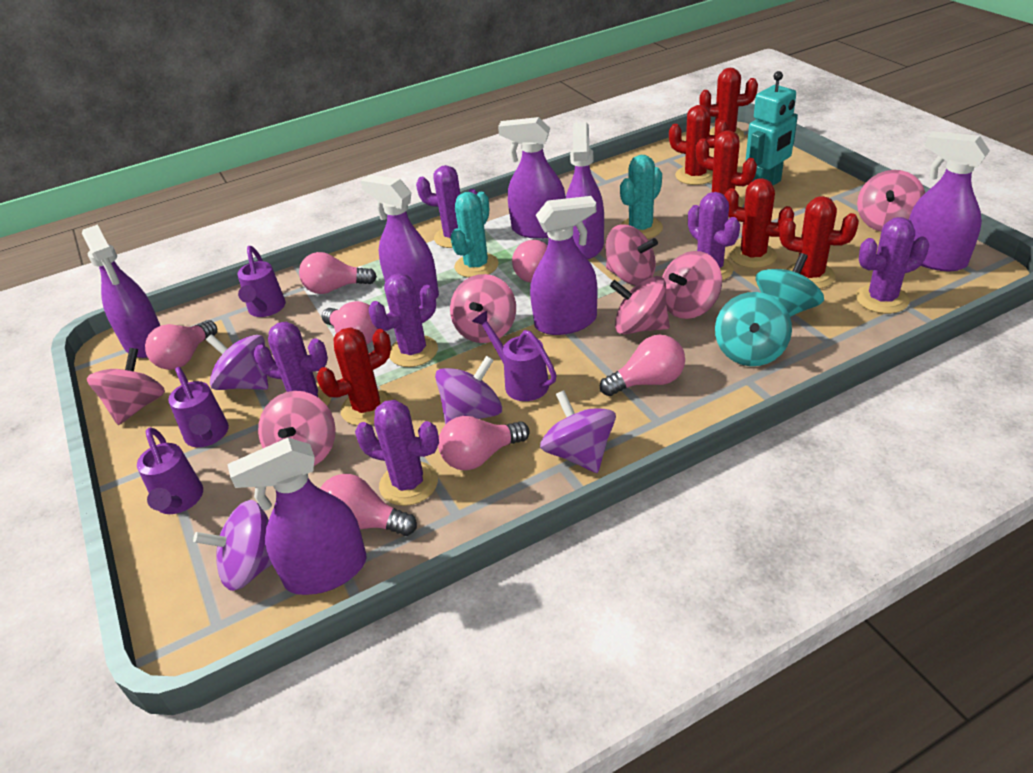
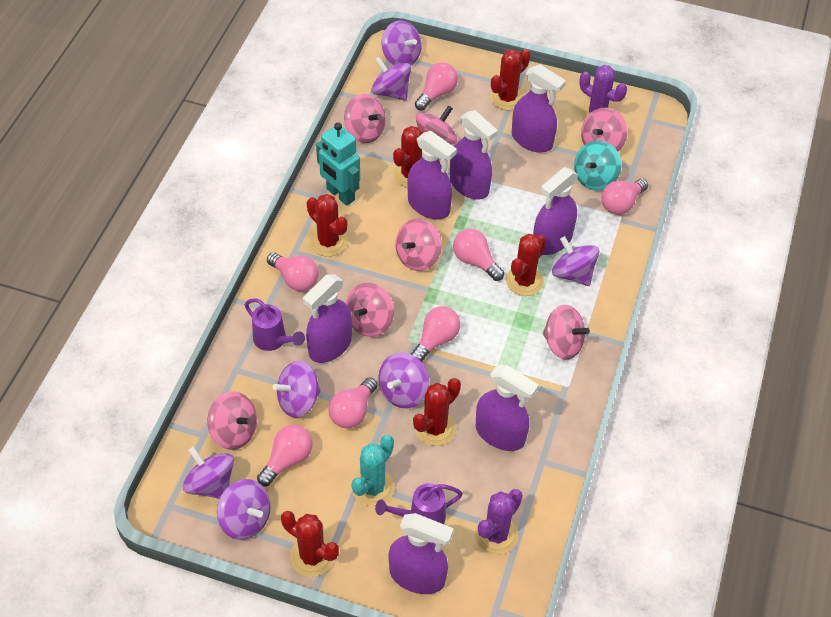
purple cactus: [254,322,332,406] [355,400,439,506] [369,273,438,367] [416,165,478,248] [688,192,740,281] [856,217,929,314] = 6 -> [475,489,523,555] [579,65,627,120] = 2
purple spinning top: [193,500,272,591] [206,334,268,390] [435,356,502,425] [540,390,616,473] = 4 -> [182,447,234,499] [217,479,270,540] [273,361,321,418] [371,57,411,101] [378,353,429,408] [382,20,422,65] [552,236,599,286] = 7
purple watering can: [137,427,203,514] [168,367,229,447] [237,246,286,317] [472,311,557,401] = 4 -> [245,298,305,351] [375,483,463,524] = 2
turquoise cactus: [451,192,499,278] [620,155,663,239] = 2 -> [351,435,395,507] = 1
turquoise spinning top: [715,292,792,366] [756,253,824,317] = 2 -> [574,140,621,191] = 1

